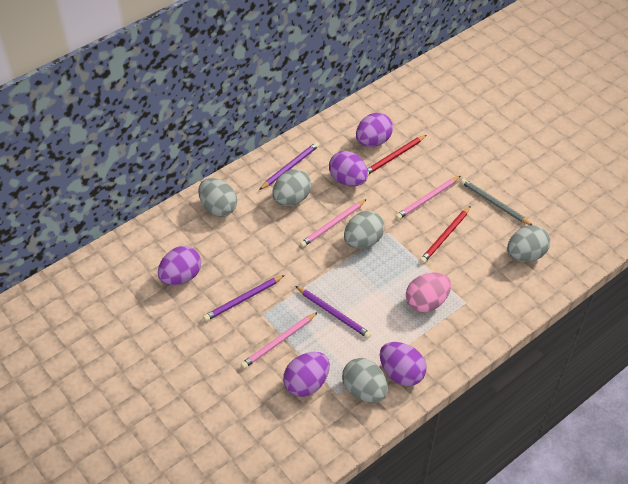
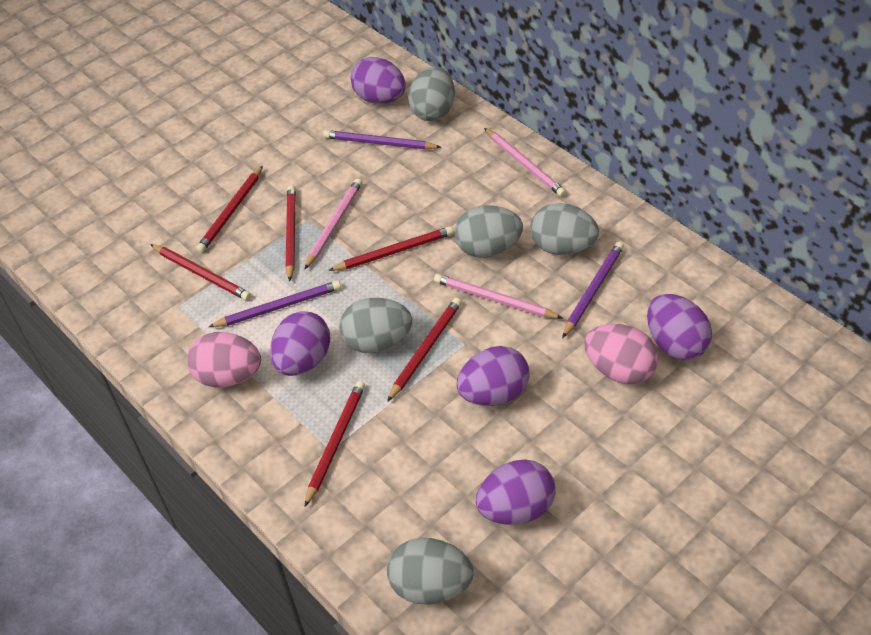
grey pencil: [461,179,532,225] = 1 -> none = 0
pink egg: [406,272,451,312] = 1 -> [187,332,261,388] [584,324,658,385] = 2
red pencil: [367,135,426,175] [420,206,471,263] = 2 -> [150,244,251,301] [196,166,263,253] [286,185,296,282] [305,381,365,507] [328,226,454,271] [387,298,462,402] = 6

